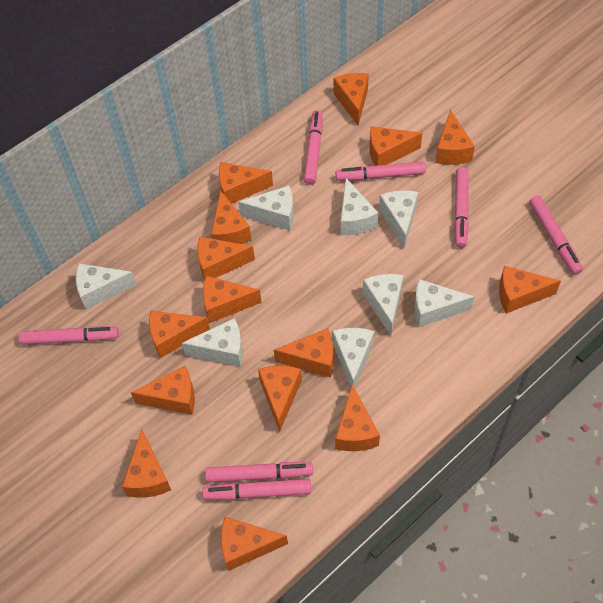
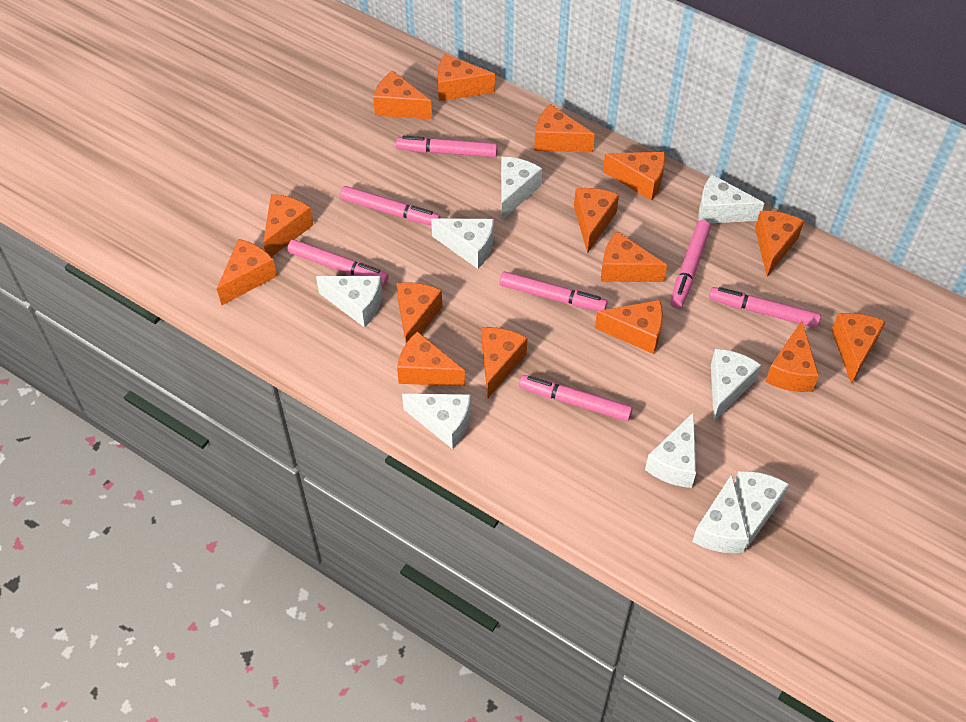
white cheese: [76,263,137,310] [182,318,243,367] [239,185,294,230] [332,328,374,388] [341,178,378,235] [363,274,403,336] [379,190,418,248] [414,279,474,327] = 8 -> [316,276,382,328] [402,394,471,449] [431,219,494,269] [501,157,542,221] [645,412,696,488] [692,474,749,553] [698,175,764,223] [711,349,761,421] [734,471,789,549] = 9

